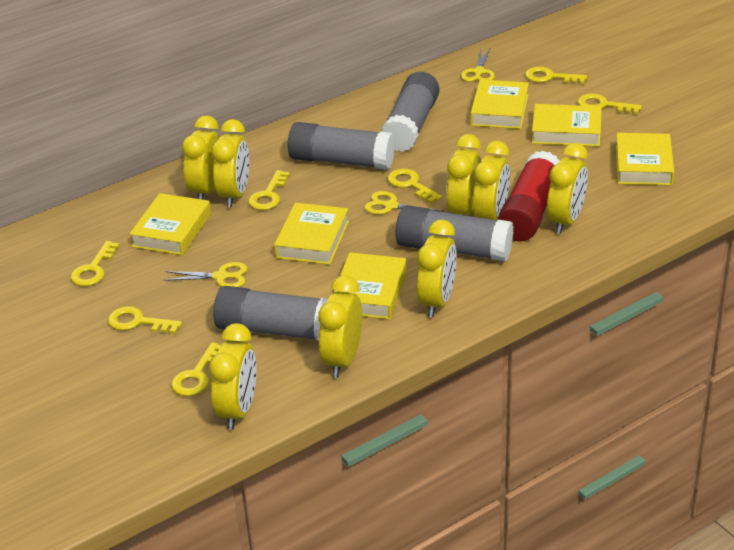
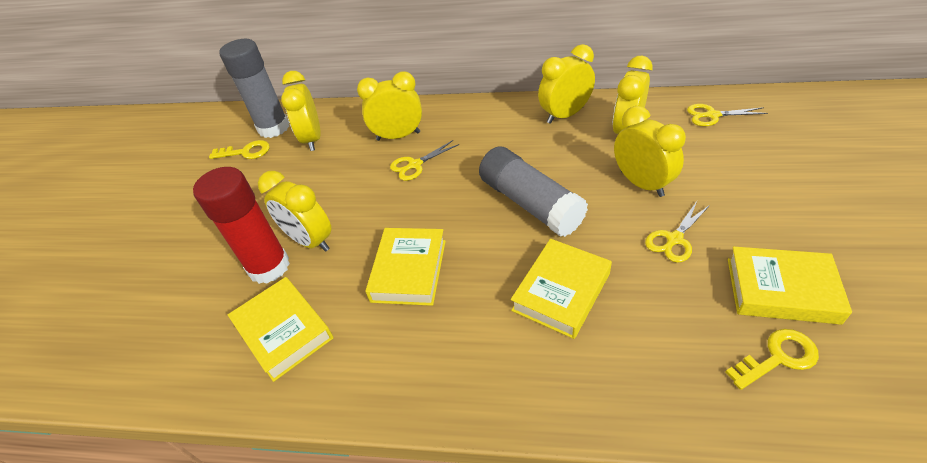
grey glue stick: [213,286,328,341] [288,122,395,170] [381,72,439,152] [395,205,513,262] = 4 -> [219,39,289,138] [479,147,588,237] = 2
yellow book: [129,193,211,255] [274,203,349,265] [334,252,407,319] [470,80,529,129] [532,104,602,147] [616,133,674,185] = 6 -> [228,277,333,382] [365,228,446,306] [511,239,612,339] [728,246,852,325] = 4
yellow clock: [182,115,220,200] [209,323,257,430] [211,119,249,207] [318,275,362,377] [417,220,457,317] [446,134,481,215] [473,141,510,220] [547,143,588,234] = 8 -> [258,171,332,252] [281,71,321,151] [357,72,422,141] [538,44,595,124] [613,56,653,134] [614,106,686,197] = 6
yellow key: [70,241,120,286] [108,306,182,334] [171,342,221,396] [248,170,290,210] [387,169,442,203] [525,67,587,84] [578,93,642,114] = 7 -> [209,140,270,159] [726,329,819,390] = 2

